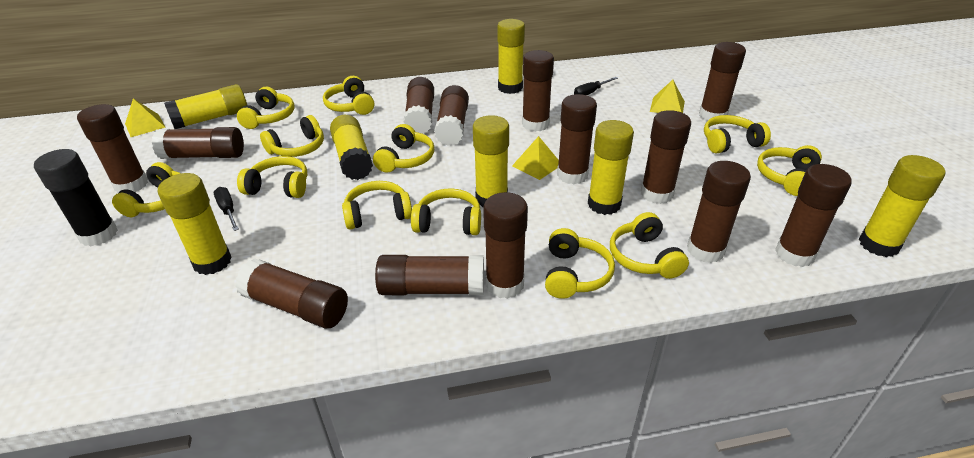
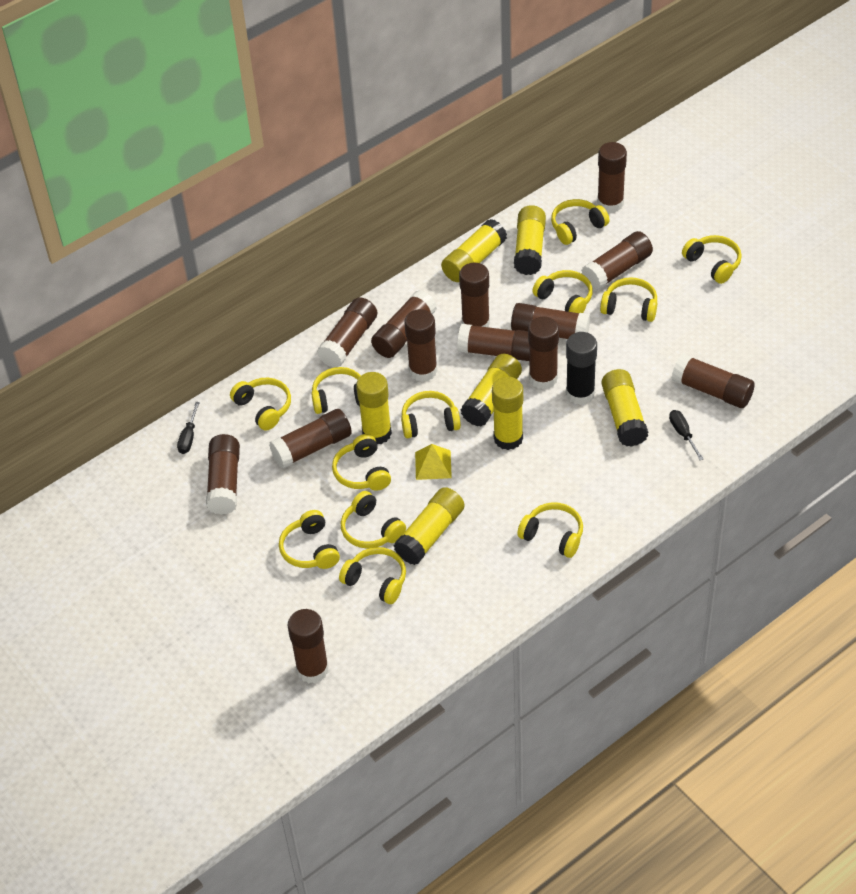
yellow pyramid: [125,98,166,137] [512,136,559,180] [650,80,685,113] = 3 -> [415,444,452,480] = 1

